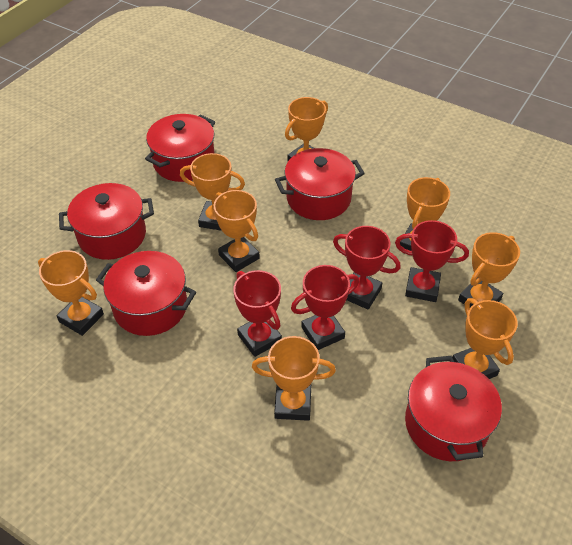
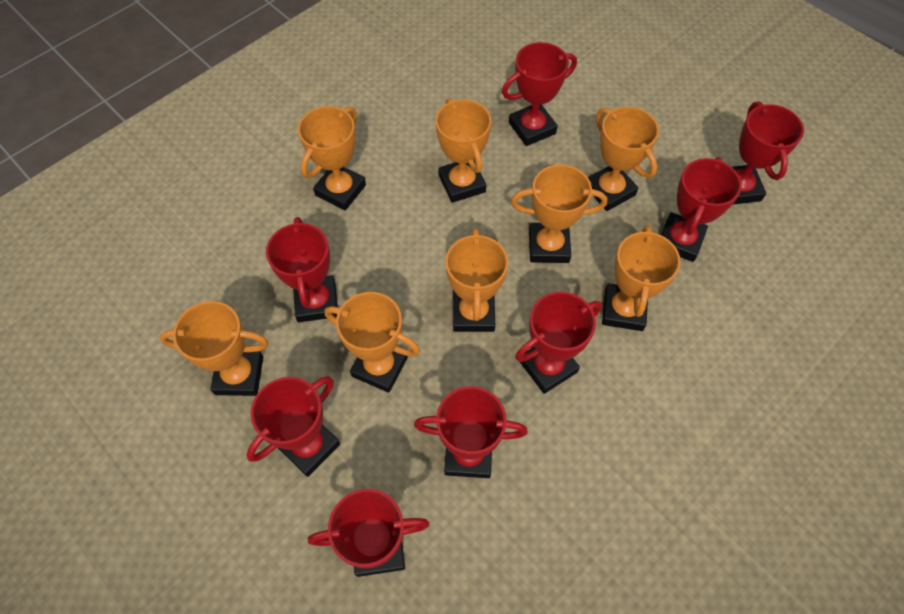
red pot: [59,183,154,260] [96,251,196,336] [145,114,215,182] [275,148,365,220] [405,356,502,461] = 5 -> none = 0
red trophy: [233,270,282,357] [291,265,359,350] [333,226,401,309] [395,220,469,302] = 4 -> [246,376,340,477] [266,217,338,322] [308,489,430,577] [414,386,528,478] [502,42,577,146] [515,292,602,394] [661,157,742,262] [732,101,804,205] = 8

